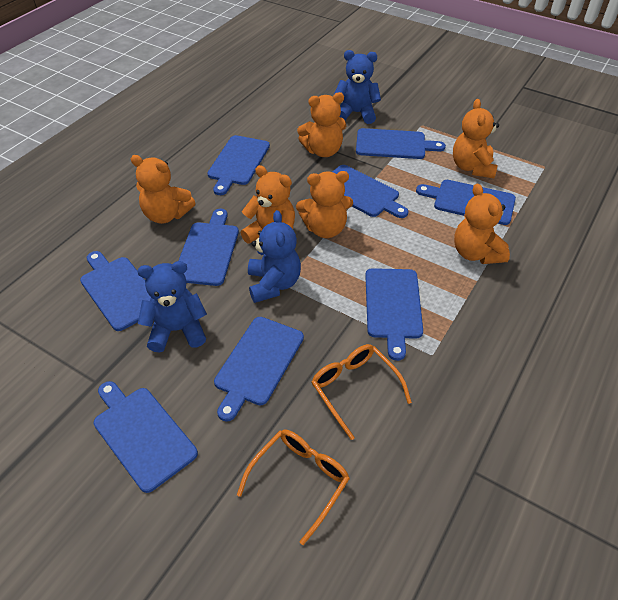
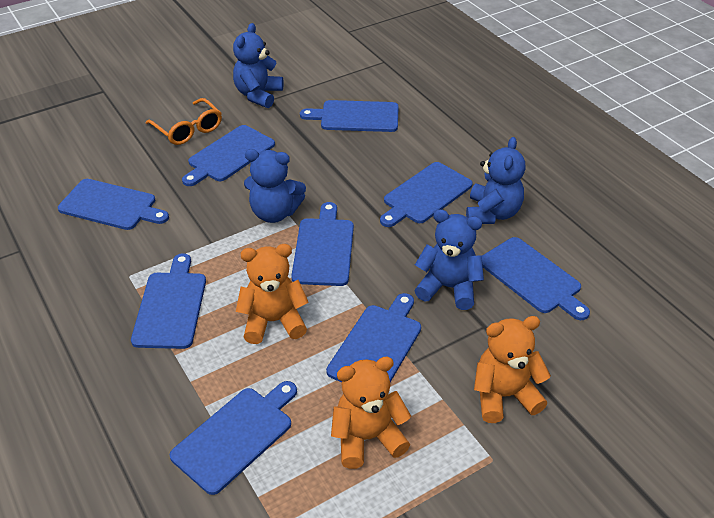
blue teddy bear: [138,261,207,353] [248,210,301,303] [333,50,381,124] = 3 -> [233,23,284,108] [244,149,306,223] [414,209,484,310] [466,137,525,224] = 4
orange glasses: [237,429,350,545] [311,344,412,440] = 2 -> [146,98,222,145] = 1
orange teddy bear: [131,155,195,224] [240,165,295,244] [296,171,353,238] [297,92,346,157] [453,99,499,178] [454,184,510,264] = 6 -> [236,244,309,344] [331,357,411,469] [474,316,551,423] = 3

